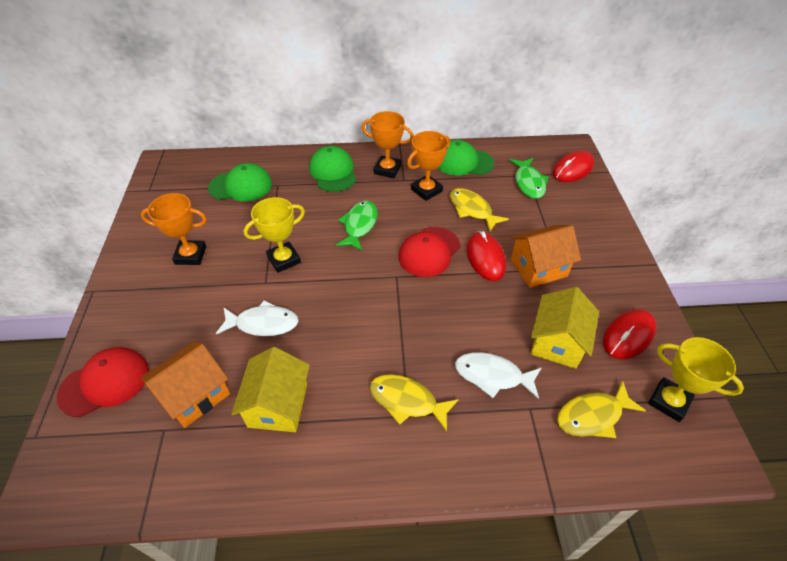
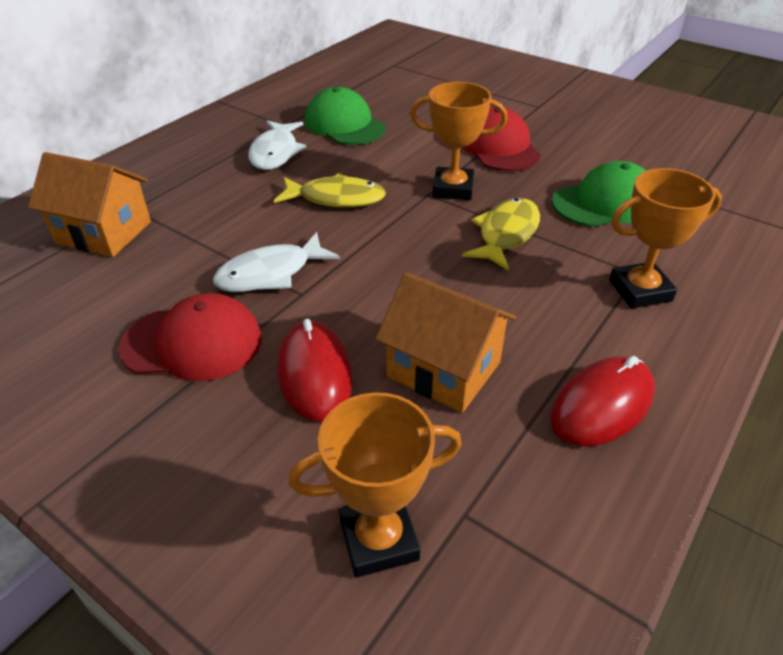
green cap: [208,163,272,201] [309,146,356,192] [438,140,494,176] = 3 -> [305,87,386,145] [552,161,646,227] = 2
green fish: [336,201,378,251] [509,158,549,199] = 2 -> none = 0
red mouse: [467,231,506,281] [552,150,594,182] [603,309,657,359] = 3 -> [277,319,353,421] [550,356,655,447] = 2
yellow fish: [369,374,459,432] [450,188,509,232] [557,381,646,438] = 3 -> [274,173,386,208] [462,198,540,271] = 2
yellow house: [231,347,310,432] [531,287,599,369] = 2 -> none = 0
yellow trophy: [244,197,305,273] [648,337,744,422] = 2 -> none = 0

